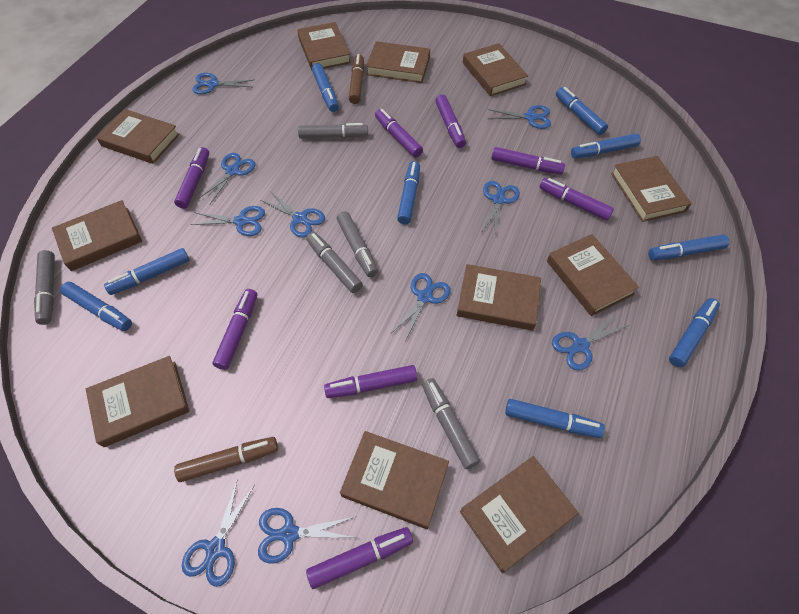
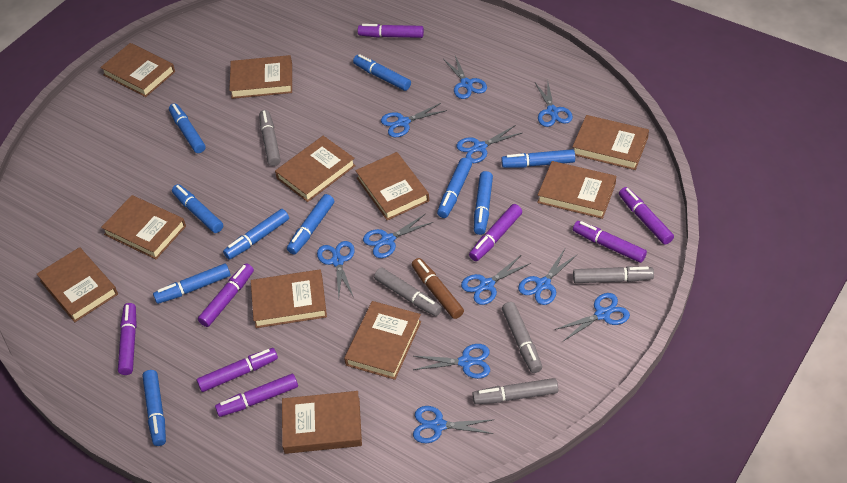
blue marker: [60,282,132,331] [104,248,190,295] [312,63,339,112] [397,161,420,224] [505,399,605,438] [556,87,608,135] [571,133,641,159] [648,234,730,260] [669,298,720,367] = 9 -> [142,370,166,446] [153,263,230,304] [169,103,206,153] [172,184,223,233] [223,209,289,260] [287,194,334,255] [353,54,411,91] [437,158,472,218] [474,171,493,235] [501,149,575,168] = 10
blue scissors: [182,479,255,587] [191,206,265,236] [192,73,255,94] [198,153,255,204] [258,508,357,564] [260,191,325,238] [391,273,451,341] [482,181,520,237] [488,105,551,129] [552,315,629,370] = 10 -> [317,241,355,298] [363,214,433,258] [381,103,447,137] [413,344,490,379] [413,406,494,443] [443,56,487,99] [456,125,522,163] [461,255,531,305] [518,249,578,305] [535,79,573,127] [554,293,630,341] = 11
brown marker: [174,437,278,482] [349,54,364,104] = 2 -> [412,258,464,319] = 1

